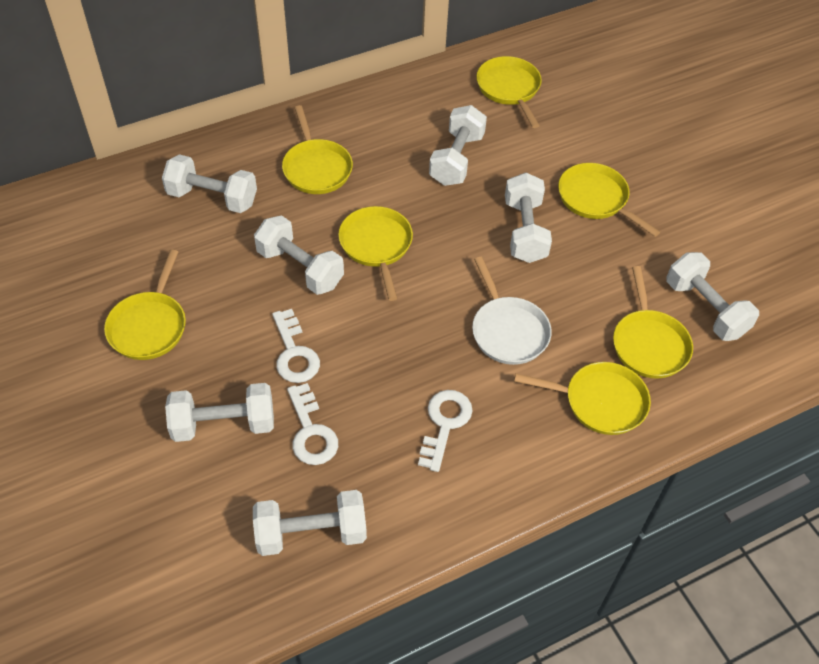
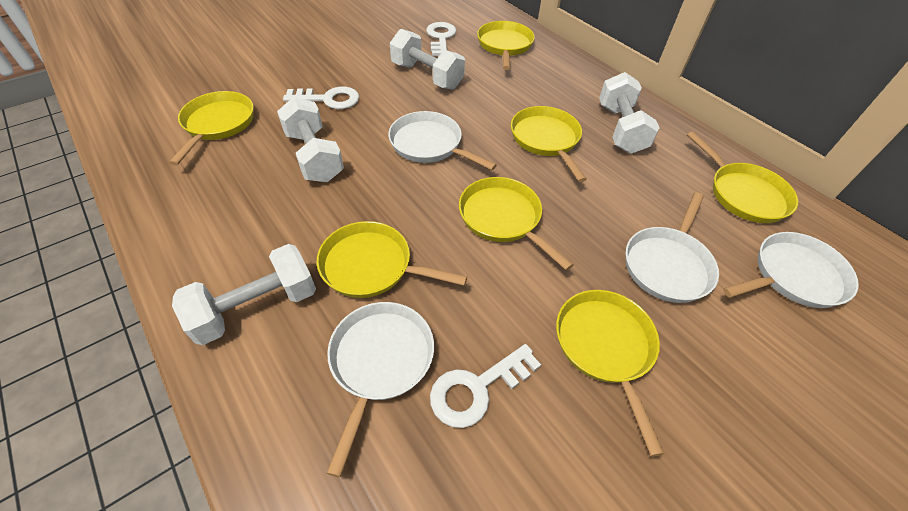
white dumbbell: [162,154,257,213] [165,383,274,442] [253,490,367,556] [254,215,344,295] [429,105,487,186] [505,173,552,263] [667,252,759,341] = 7 -> [172,244,316,345] [277,97,344,182] [390,29,465,89] [599,72,660,154] = 4
white pan: [472,257,552,365] = 1 -> [327,302,434,477] [388,111,497,170] [625,192,719,303] [723,232,859,308] = 4

